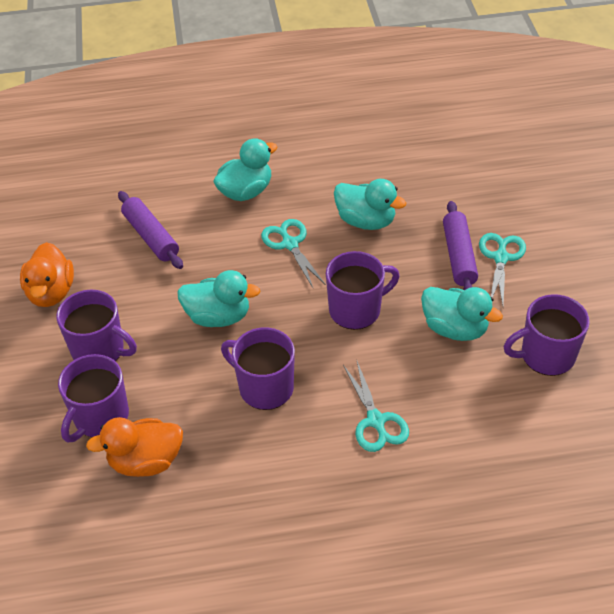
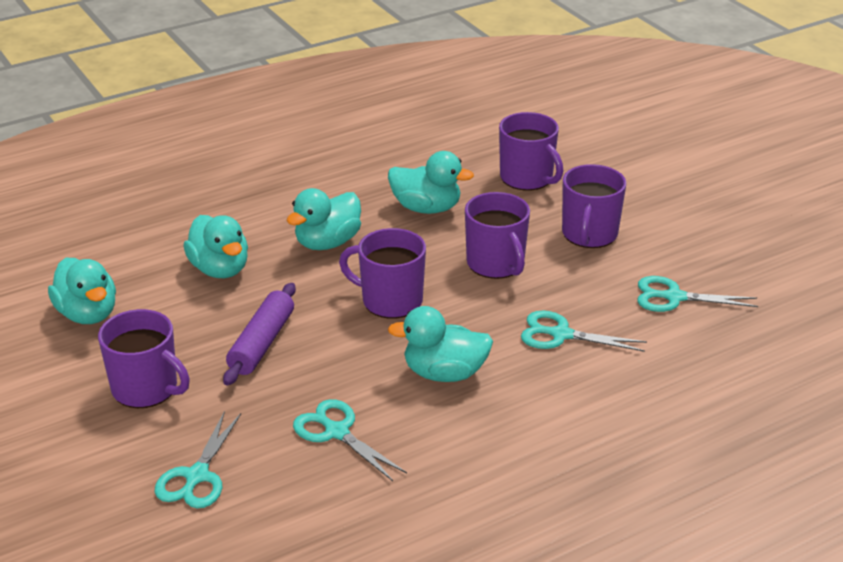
orange duck: [20,242,74,307] [86,417,183,477] = 2 -> none = 0
purple rolling pin: [118,191,183,269] [443,201,478,290] = 2 -> [223,283,296,386] = 1
turquoise duck: [177,270,260,327] [213,138,277,201] [334,179,406,230] [421,287,503,341] = 4 -> [48,258,116,324] [183,215,248,278] [286,188,361,250] [388,151,474,214] [388,306,493,382] = 5
turquoise scissors: [261,219,326,288] [343,361,409,452] [479,233,526,306] = 3 -> [155,411,241,508] [293,399,407,481] [521,311,647,352] [637,276,758,312] = 4

